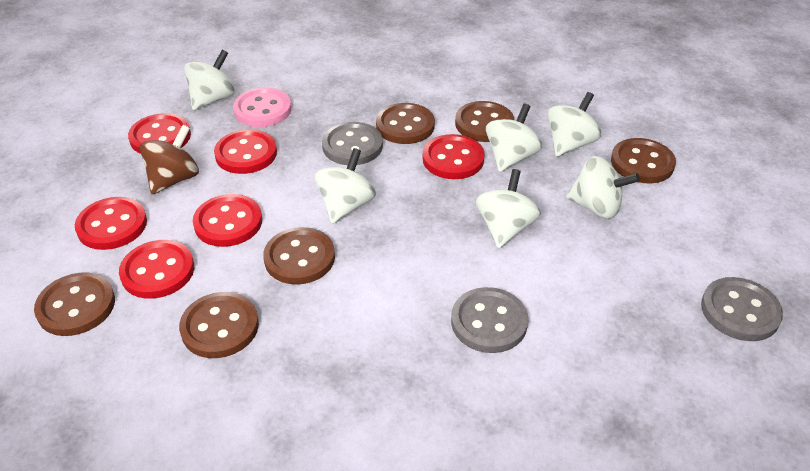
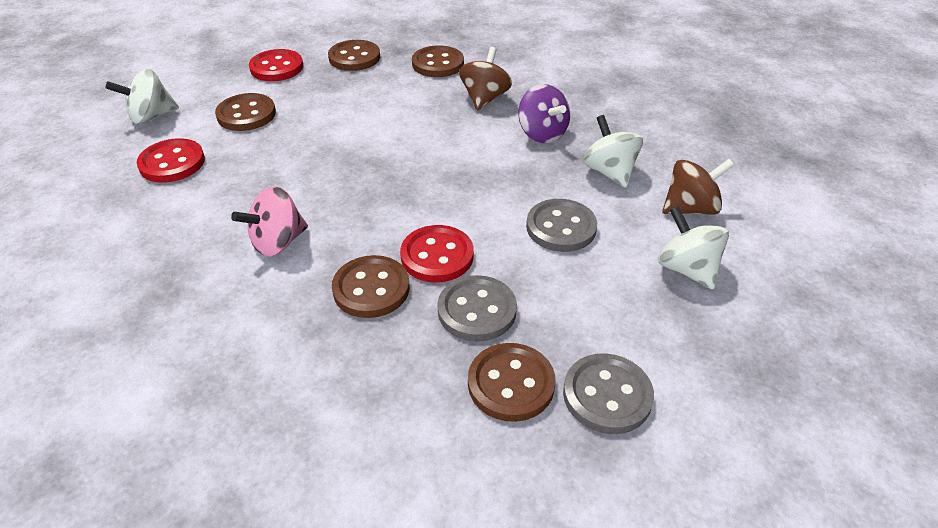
brown button: [34,272,115,336] [179,292,259,358] [263,227,335,284] [376,103,435,144] [455,101,514,142] [611,138,676,183] = 6 -> [215,93,276,131] [328,40,380,71] [332,255,410,318] [412,45,464,77] [468,343,556,422] = 5
brown spinning top: [140,125,199,194] = 1 -> [459,47,512,111] [662,159,734,215] = 2
pink button: [233,88,292,127] = 1 -> none = 0
pink spinning top: none = 0 -> [231,186,308,256] = 1
purple spinning top: none = 0 -> [518,84,570,143] = 1
red button: [75,197,147,250] [119,240,194,299] [128,113,191,154] [193,194,262,247] [214,129,277,174] [423,134,485,179] = 6 -> [137,138,205,183] [249,49,303,81] [400,225,474,282] = 3
white spinning top: [184,50,235,110] [315,148,376,224] [476,169,541,248] [486,103,542,172] [547,92,601,157] [566,156,640,219] = 6 -> [106,69,179,124] [583,115,643,188] [658,206,729,289] = 3

